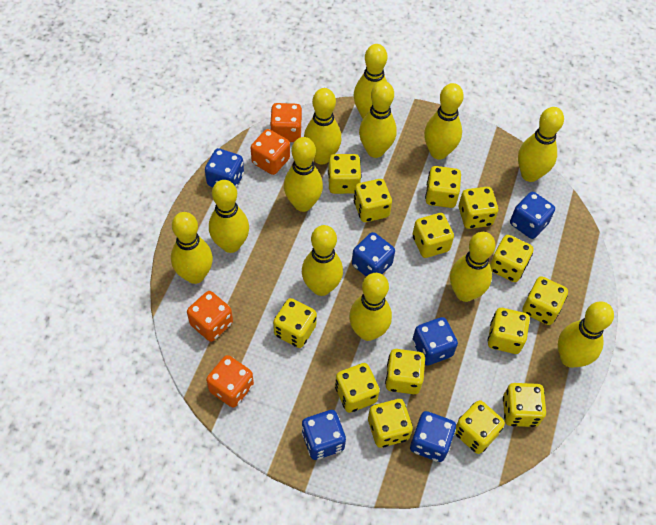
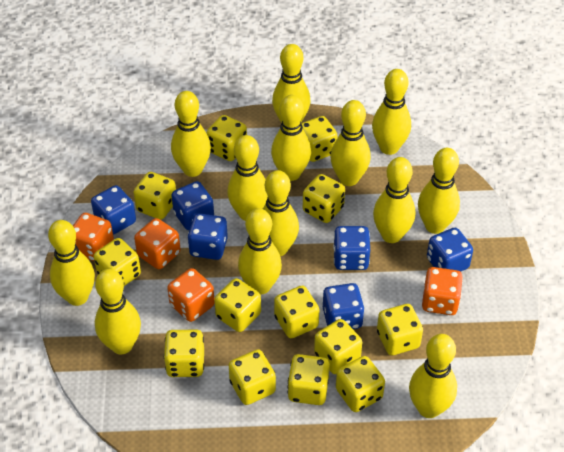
yellow bowling pin: [171,212,213,284] [209,180,249,253] [284,137,323,212] [302,225,343,296] [304,88,342,164] [349,273,392,341] [353,44,388,118] [359,81,397,158] [424,83,464,159] [450,232,496,302] [518,107,564,182] [558,302,614,368] = 12 -> [48,220,95,306] [95,269,141,354] [171,91,211,177] [227,135,268,221] [238,208,282,295] [263,170,299,256] [271,95,311,181] [272,44,311,123] [330,100,371,186] [372,69,411,155] [373,157,415,243] [409,334,457,418] [418,148,460,234] = 13
yellow dice: [273,298,317,348] [328,154,361,194] [335,363,380,413] [354,179,392,222] [368,399,413,448] [385,349,425,394] [412,213,454,258] [425,166,461,208] [455,400,505,454] [459,187,498,229] [487,308,530,354] [490,235,534,282] [503,383,546,427] [522,276,568,325] = 14 -> [94,238,141,286] [133,172,176,220] [164,330,204,377] [207,115,247,161] [214,278,261,332] [229,349,276,405] [274,285,319,338] [288,354,330,405] [301,116,338,162] [303,174,345,223] [314,319,362,374] [336,356,385,412] [377,304,423,355] = 13

